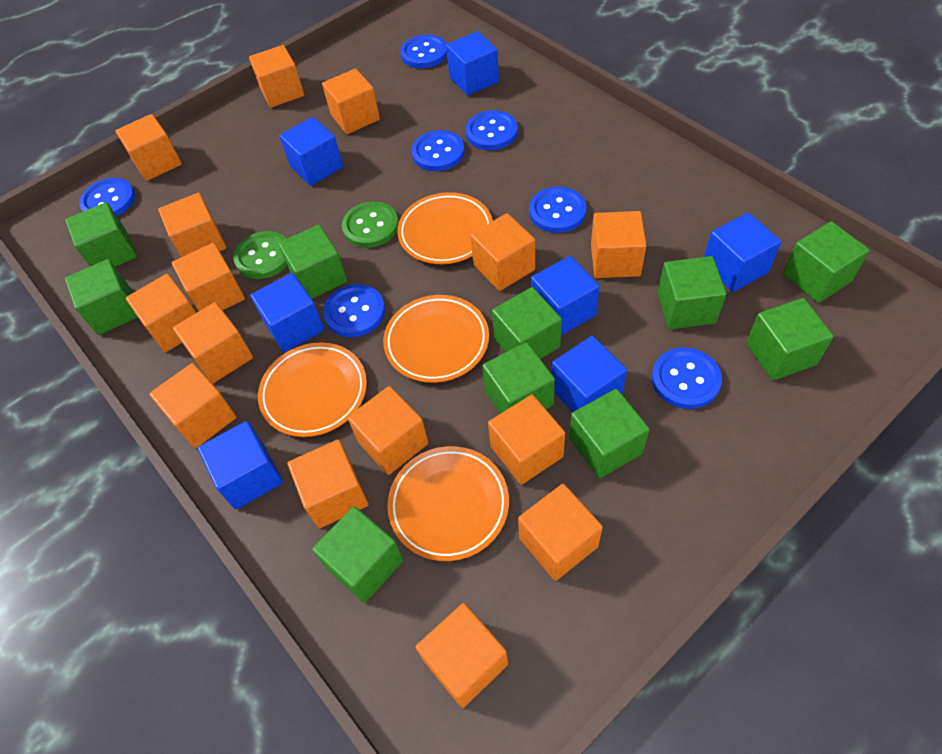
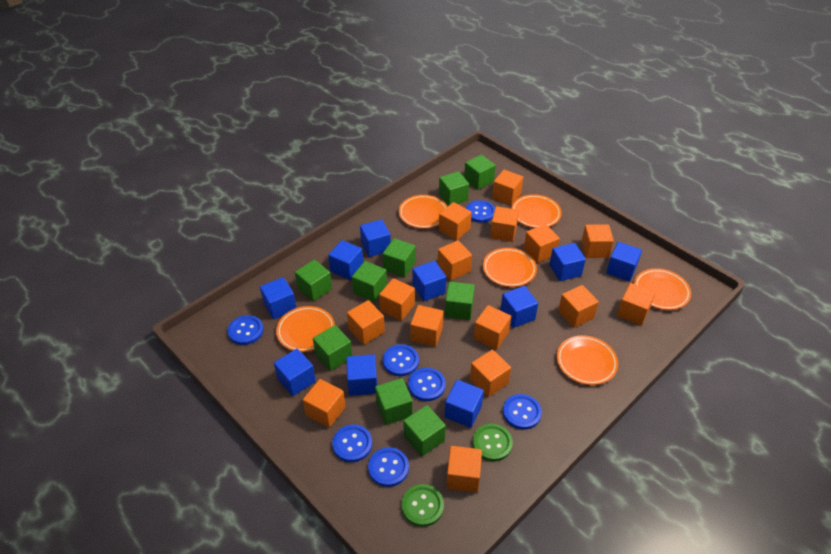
blue cube: [198,421,283,509] [250,273,325,352] [279,117,343,186] [446,31,499,96] [531,256,600,335] [552,336,627,412] [704,212,781,292] = 7 -> [260,277,296,320] [274,348,316,396] [328,240,363,280] [346,354,377,396] [360,219,391,257] [413,261,446,301] [445,380,484,428] [500,286,538,328] [549,243,586,281] [606,242,642,282] = 10
green cube: [65,202,137,267] [65,259,138,335] [278,225,347,299] [312,506,404,603] [483,342,555,414] [492,287,562,359] [569,389,650,478] [657,256,727,329] [746,298,834,381] [783,221,869,303] = 10 -> [295,260,332,302] [313,325,352,371] [352,261,387,302] [375,378,413,425] [383,238,416,278] [403,405,446,457] [439,171,469,206] [445,282,475,320] [464,155,496,190] = 9
orange plate: [258,342,367,437] [383,295,489,383] [387,446,509,561] [397,192,493,264] = 4 -> [276,306,335,352] [399,195,447,229] [483,248,537,287] [511,194,562,228] [557,335,618,385] [634,268,691,310] = 6

